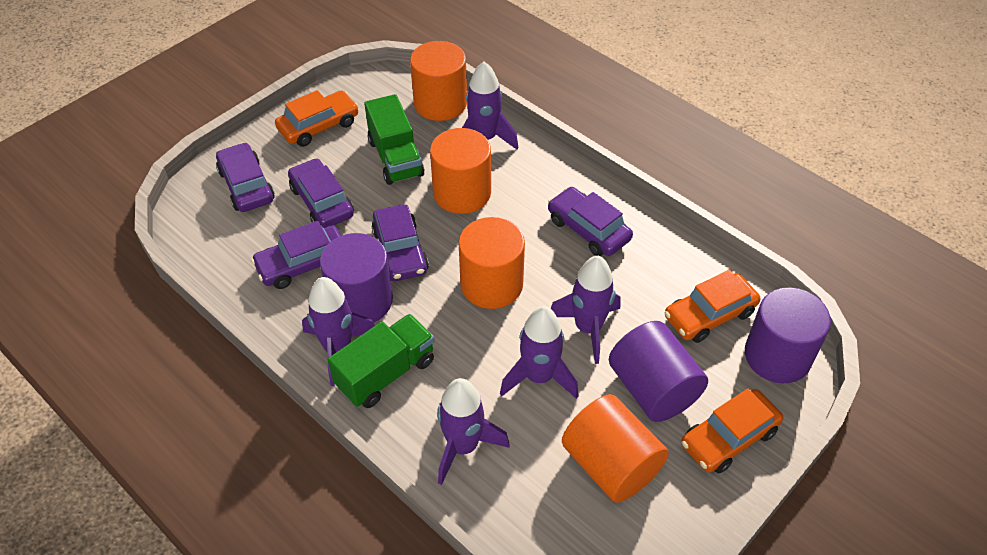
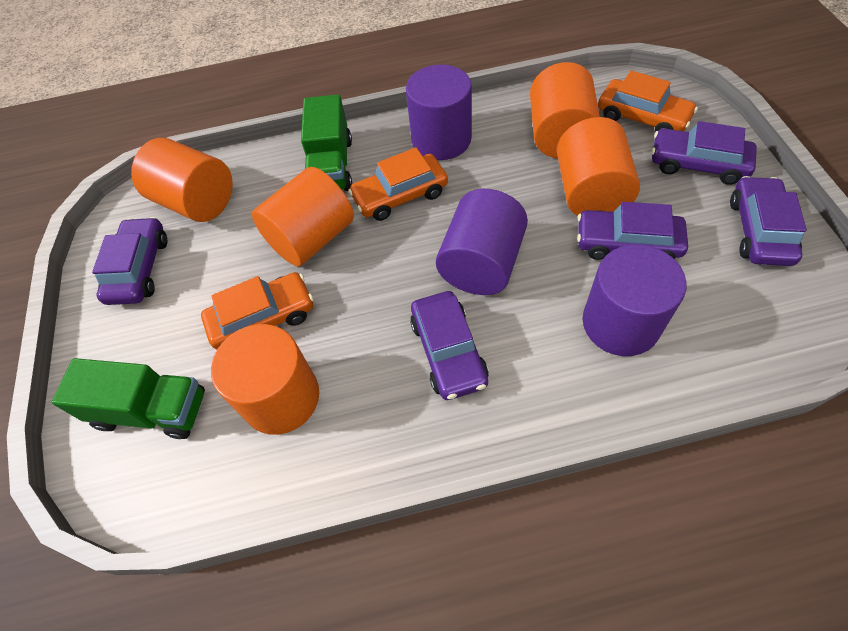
orange cylinder: [410,41,467,121] [430,128,491,214] [459,217,525,309] [562,394,669,503] = 4 -> [131,138,233,222] [211,324,319,435] [252,167,354,266] [530,62,600,158] [557,117,640,216] = 5
purple rocket: [302,277,375,386] [437,378,510,485] [462,62,518,150] [500,306,579,399] [551,256,620,364] = 5 -> none = 0

